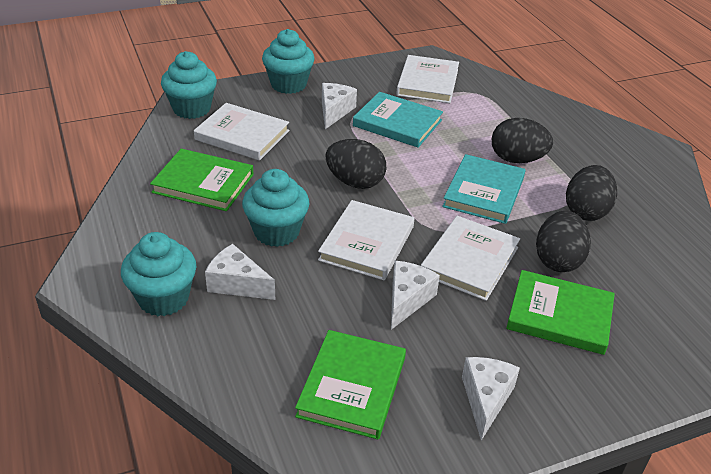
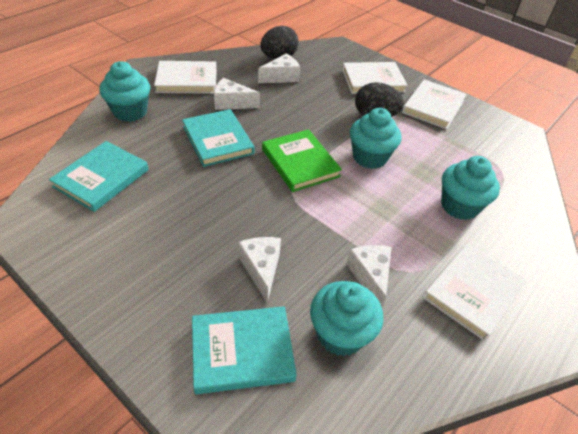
black egg: [325,139,386,189] [492,118,553,163] [536,211,591,272] [566,165,617,221] = 4 -> [260,26,299,59] [355,82,404,117] = 2
green book: [150,149,253,211] [295,330,406,439] [506,270,615,355] = 3 -> [262,129,342,192] = 1
turquoise book: [353,92,443,148] [442,154,525,224] = 2 -> [49,141,149,212] [182,109,254,167] [192,306,297,394] = 3

